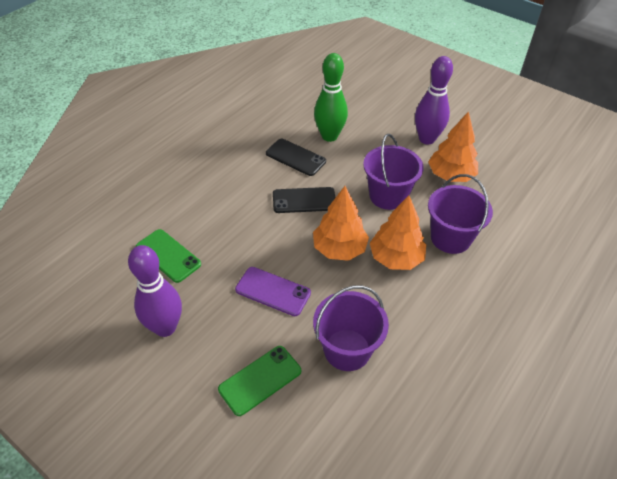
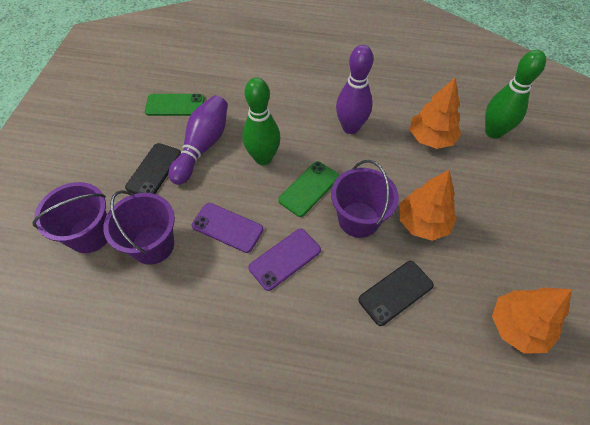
green bowling pin: [314,53,348,142] = 1 -> [242,77,280,165] [485,50,546,139] = 2
purple phone: [235,267,311,316] = 1 -> [192,203,264,253] [248,229,321,291] = 2

